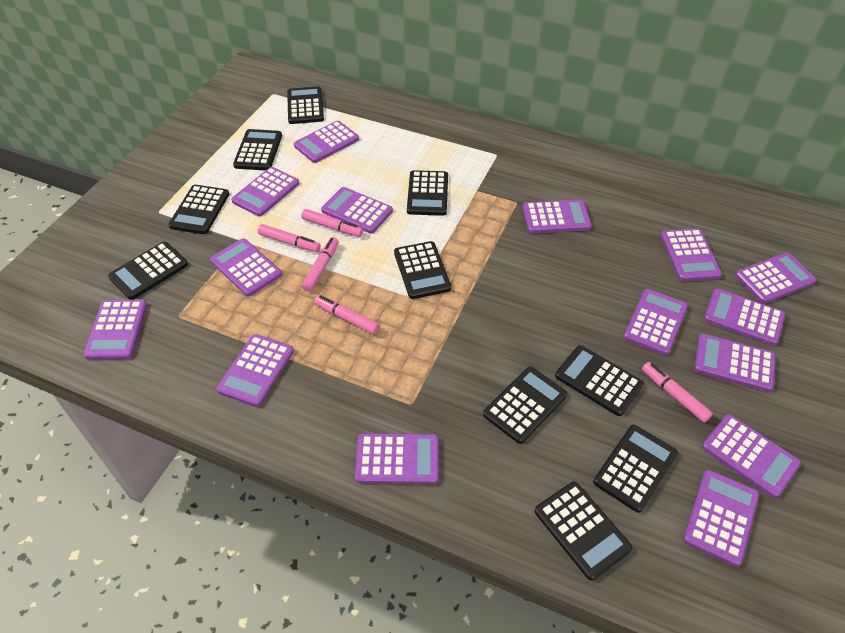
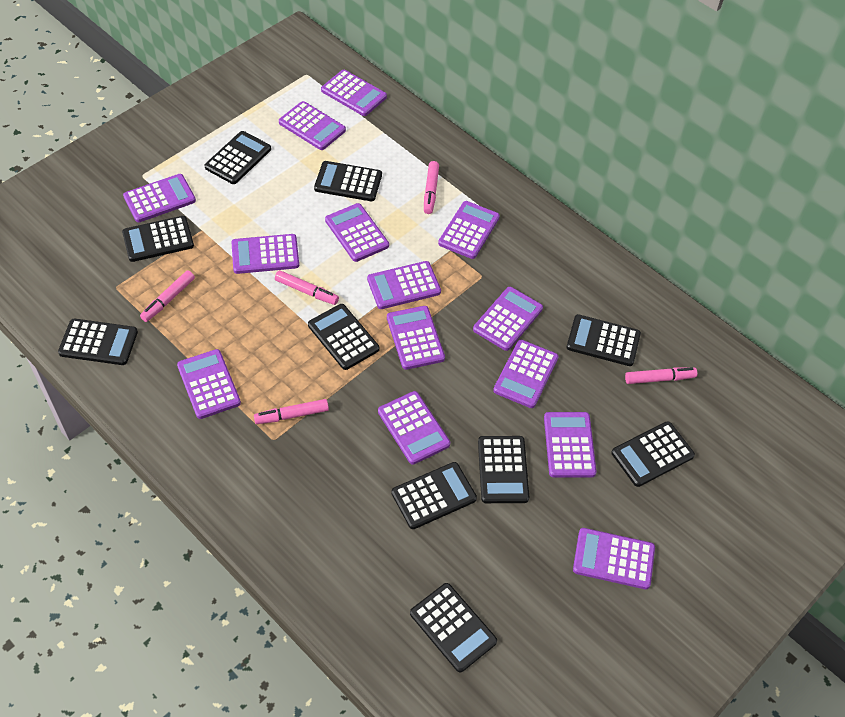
purple calculator: [84,299,147,360] [210,238,282,296] [217,334,294,407] [231,167,299,217] [294,121,359,163] [321,187,393,234] [355,433,439,484] [523,199,592,233] [624,289,688,356] [660,228,722,281] [683,470,759,567] [694,334,776,392] [702,414,801,498] [704,289,785,346] [735,252,816,304] = 15 -> [123,174,196,222] [177,349,241,419] [231,234,299,274] [279,101,346,150] [321,70,387,116] [325,203,389,262] [367,261,441,309] [378,391,450,465] [387,306,445,370] [438,201,500,259] [473,287,543,351] [493,340,559,408] [544,412,597,478] [573,528,655,589] = 14

